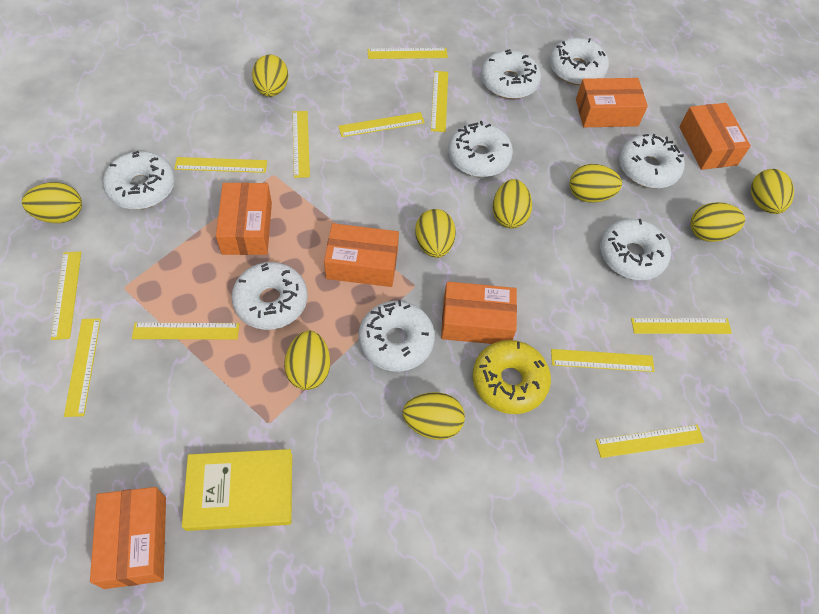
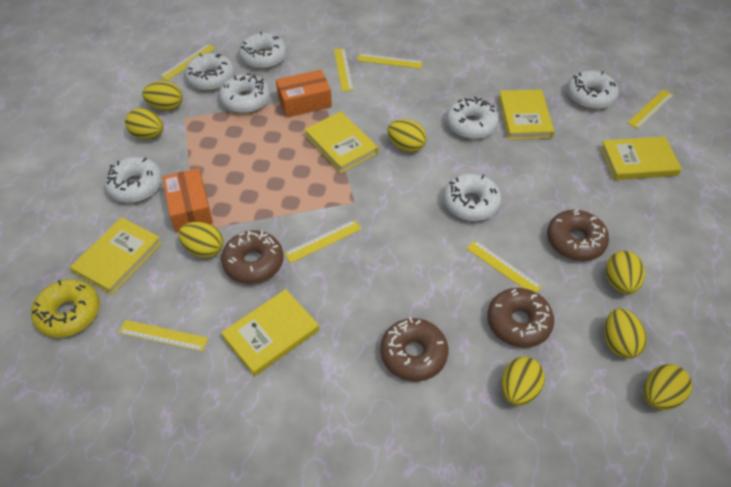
brown donut: none = 0 -> [221,230,283,284] [380,317,448,382] [487,288,554,348] [547,210,609,261] = 4
orange box: [90,487,166,589] [216,182,272,255] [324,223,399,287] [441,282,517,344] [576,78,648,127] [679,103,751,170] = 6 -> [162,168,213,232] [276,70,332,117] = 2
white donut: [103,151,175,209] [231,262,307,330] [358,300,435,372] [448,121,513,177] [481,49,541,99] [549,38,609,85] [600,219,671,280] [619,134,684,188] = 8 -> [104,157,162,203] [185,53,235,91] [219,73,270,113] [239,32,287,69] [443,173,501,221] [446,97,499,139] [567,70,619,110] = 7
yellow book: [182,449,292,531] = 1 -> [70,217,162,295] [221,289,319,377] [304,111,378,173] [498,89,554,140] [600,136,682,180] = 5
yellow egg: [22,182,82,223] [252,55,288,97] [284,331,330,390] [403,392,465,440] [415,209,456,258] [493,179,532,228] [570,164,622,203] [690,202,745,242] [751,169,794,214] = 9 -> [125,108,164,139] [142,81,183,111] [179,222,223,258] [387,119,427,152] [501,357,545,406] [605,309,647,359] [606,251,645,295] [644,364,692,410] = 8
yellow ruler: [51,251,81,340] [64,318,101,417] [132,323,239,339] [174,157,267,173] [292,111,310,178] [338,112,425,137] [368,48,448,59] [431,71,448,132] [551,349,655,372] [595,425,704,458] [631,318,732,334] = 11 -> [119,320,208,352] [160,44,216,81] [284,220,361,263] [334,48,353,92] [357,53,423,69] [466,240,542,293] [627,89,673,129] = 7

